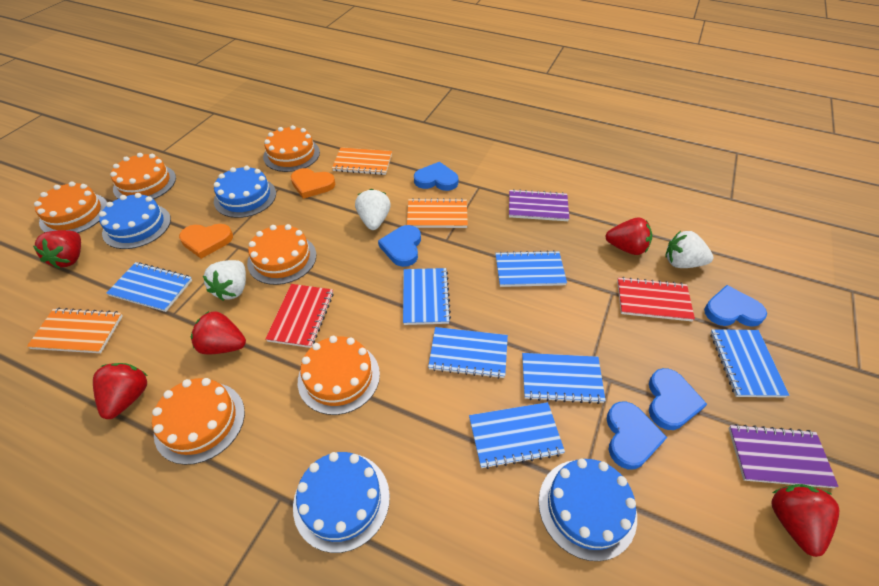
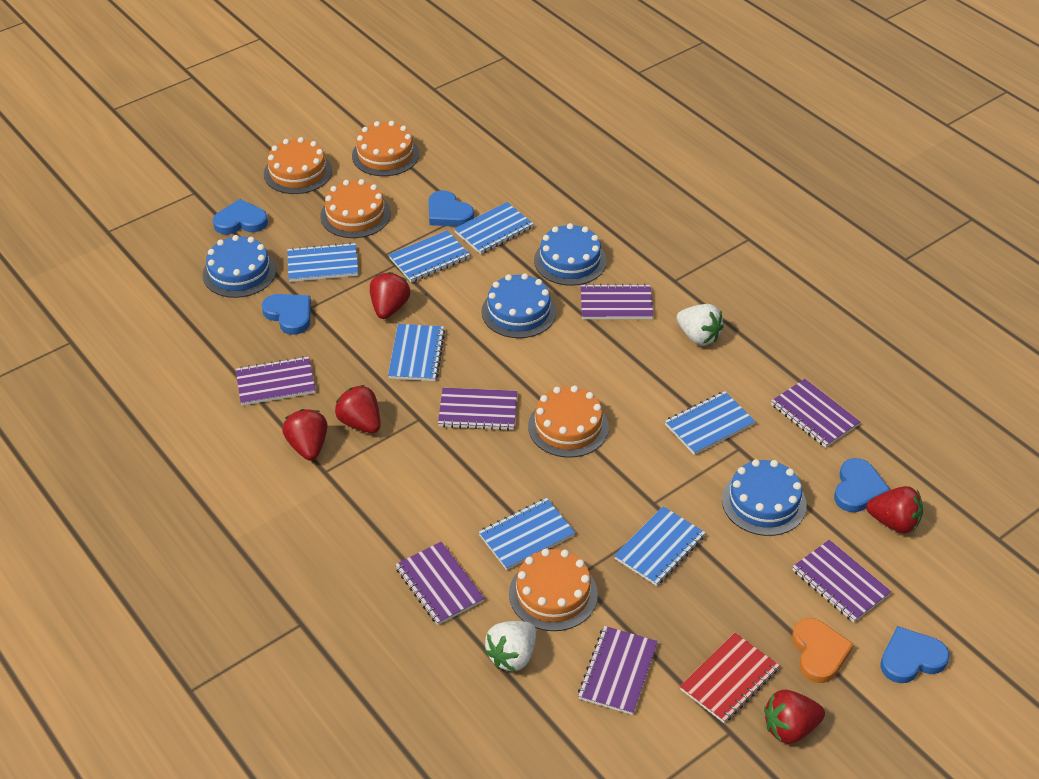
orange cake: [34,182,107,233] [110,153,176,199] [152,378,245,465] [247,224,316,285] [263,125,320,172] [298,336,380,415] = 6 -> [264,137,332,194] [320,179,391,238] [352,121,419,176] [509,548,598,631] [528,385,609,458] = 5
orange heart: [179,224,233,259] [291,168,335,199] = 2 -> [792,618,854,683] = 1
orange notebook: [27,308,123,353] [332,147,392,175] [407,198,468,228] = 3 -> none = 0
purple notebook: [509,189,569,221] [728,424,839,488] = 2 -> [235,356,316,406] [395,542,484,625] [438,388,517,430] [578,626,658,715] [581,283,653,319] [771,379,860,448] [792,540,892,623] = 7
red notebook: [265,284,334,348] [617,277,695,321] = 2 -> [680,633,779,723] = 1
white strawberry: [203,260,246,301] [355,189,391,230] [665,231,713,268] = 3 -> [484,621,536,671] [677,304,724,345] = 2

